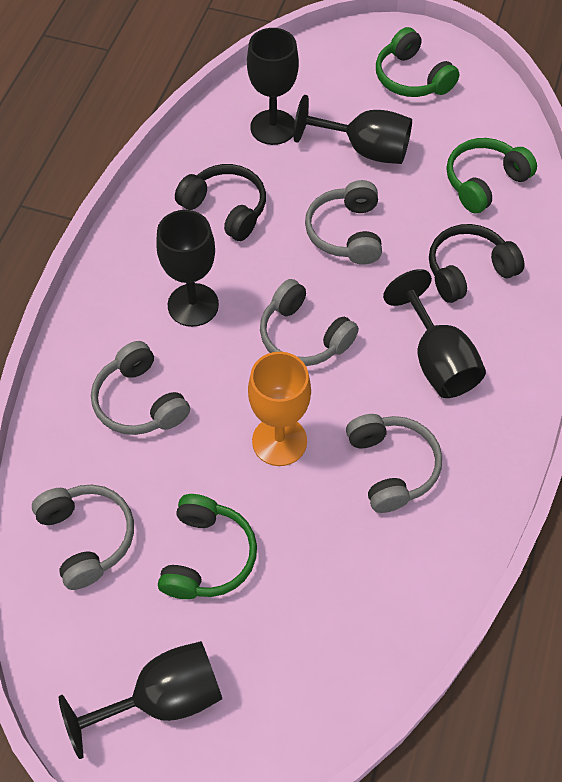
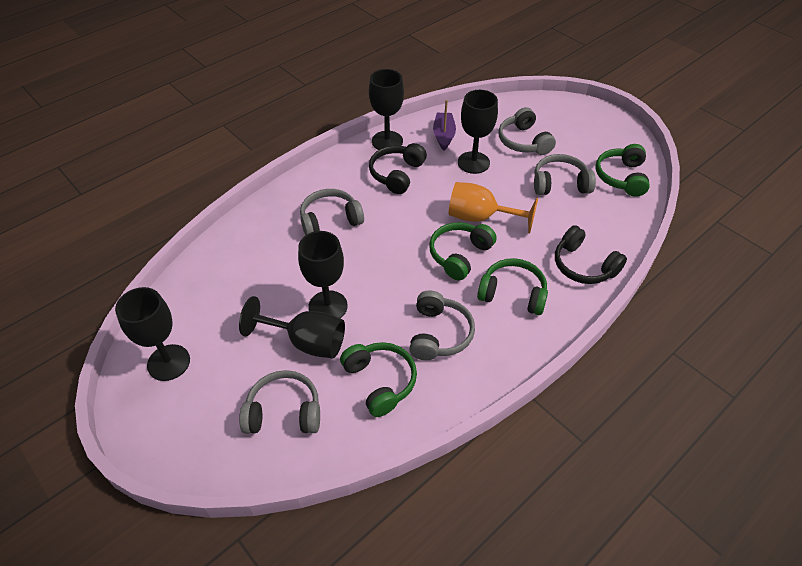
green headphones: [158,494,257,599] [376,27,459,97] [447,138,537,214] = 3 -> [340,342,417,417] [429,222,497,281] [477,258,548,315] [595,144,650,197] = 4
purple boat: none = 0 -> [433,100,456,151] = 1

